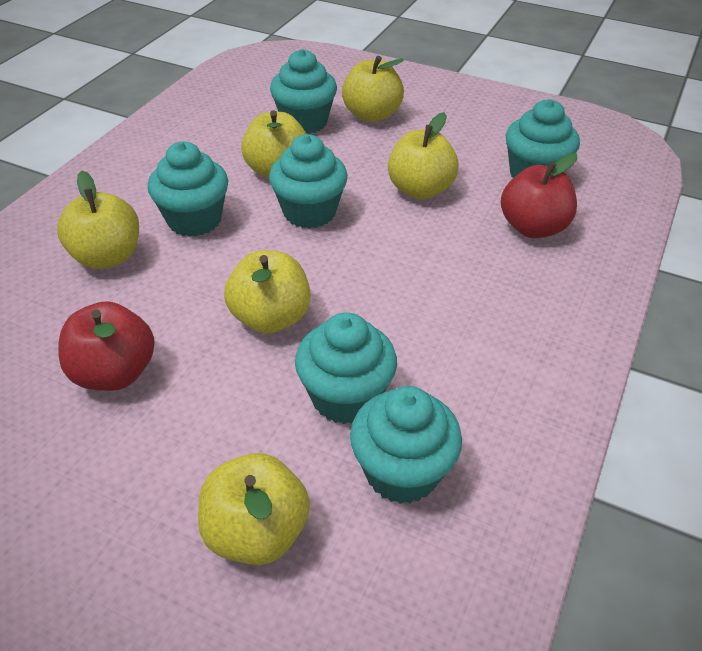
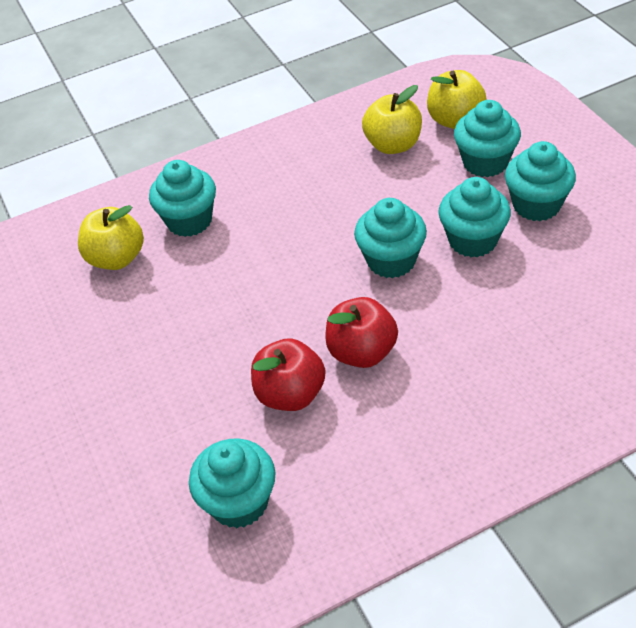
yellow apple: [57,171,139,269] [198,453,310,565] [224,250,311,334] [241,110,306,178] [342,55,404,122] [388,112,459,199] = 6 -> [78,205,144,270] [362,85,422,154] [427,70,487,129] = 3

